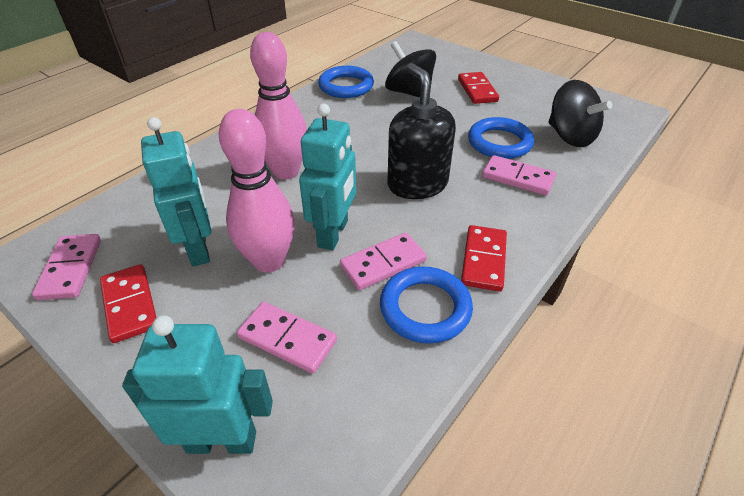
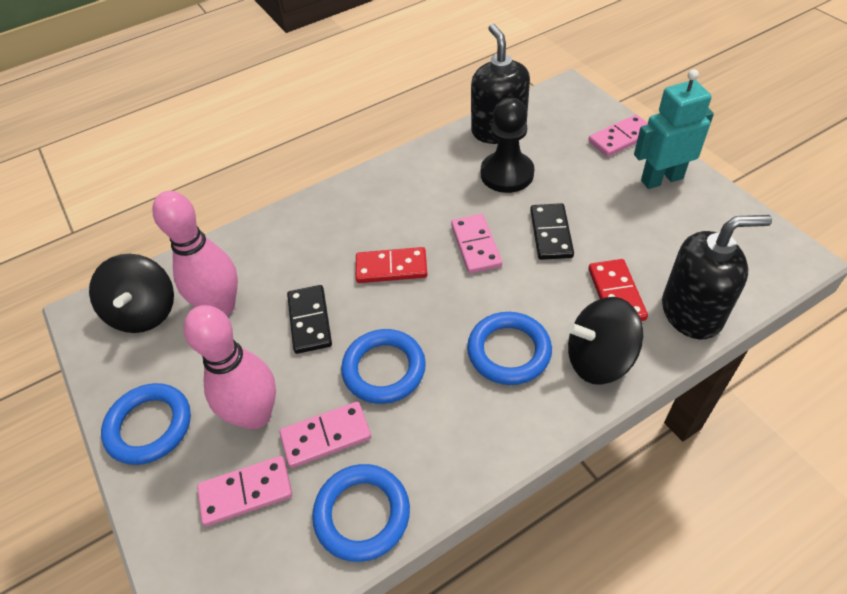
black domino: none = 0 -> [287,285,332,354] [530,203,574,260] = 2
black pawn: none = 0 -> [481,98,534,193] = 1
black soap dispenser: [387,63,456,199] = 1 -> [471,24,530,144] [662,215,772,339] = 2
blue ring: [318,66,374,98] [380,266,473,344] [468,117,534,159] = 3 -> [101,383,191,465] [312,464,410,562] [341,329,426,404] [467,312,552,385] = 4
red domino: [100,264,157,343] [458,72,499,104] [461,225,507,292] = 3 -> [356,247,427,283] [588,259,648,321] = 2
turquoise robot: [122,315,273,454] [141,117,211,266] [299,103,356,250] = 3 -> [634,69,714,189] = 1

